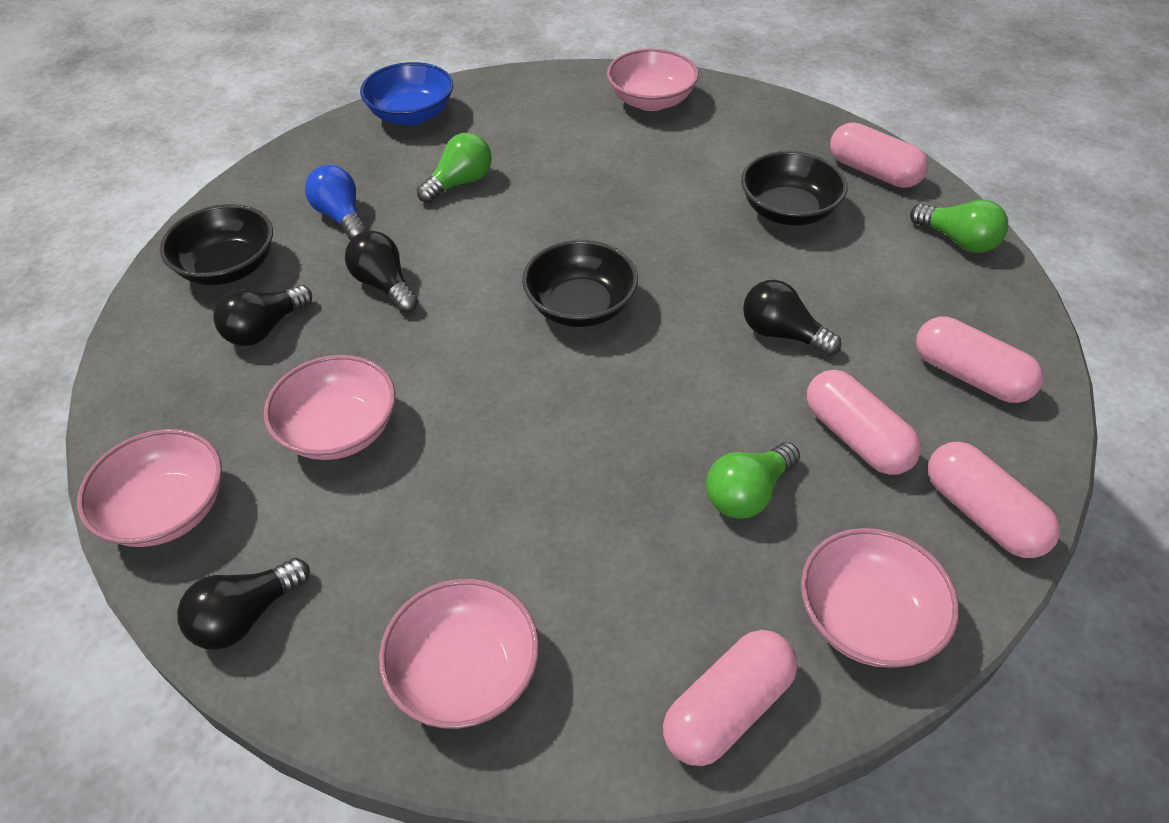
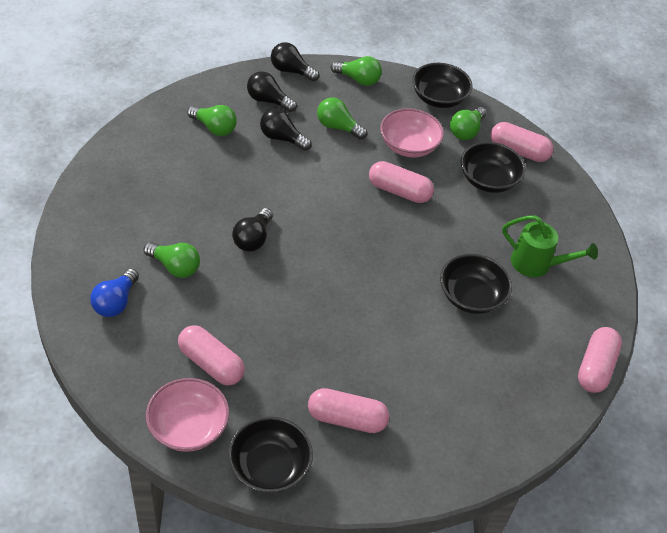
black bowl: [160,204,273,285] [522,240,638,327] [741,151,847,226] = 3 -> [228,416,313,493] [412,63,473,108] [440,254,512,314] [461,142,526,193] = 4
blue bowl: [360,62,453,126] = 1 -> none = 0
green light bulb: [417,133,492,203] [706,442,800,519] [910,199,1008,253] = 3 -> [144,242,200,278] [187,105,237,136] [317,98,367,140] [331,56,382,86] [450,107,486,140] = 5
green watering can: none = 0 -> [502,215,598,277] = 1
pink bowl: [77,429,222,547] [264,355,395,460] [379,579,539,729] [607,49,699,111] [801,528,959,668] = 5 -> [146,378,229,452] [380,109,444,157] = 2

